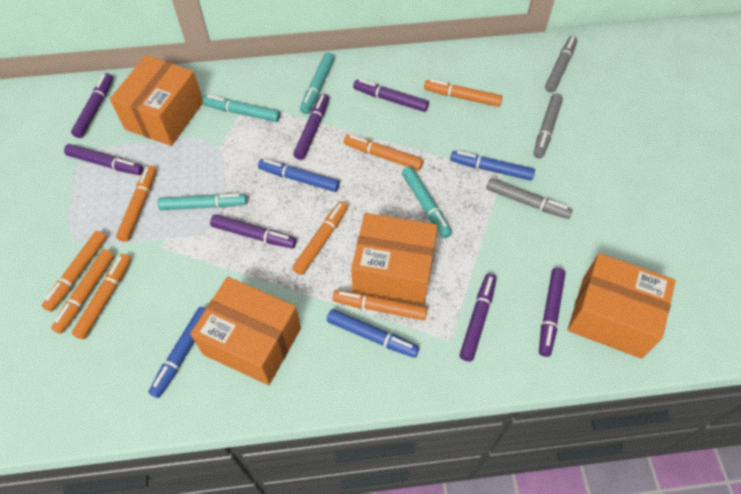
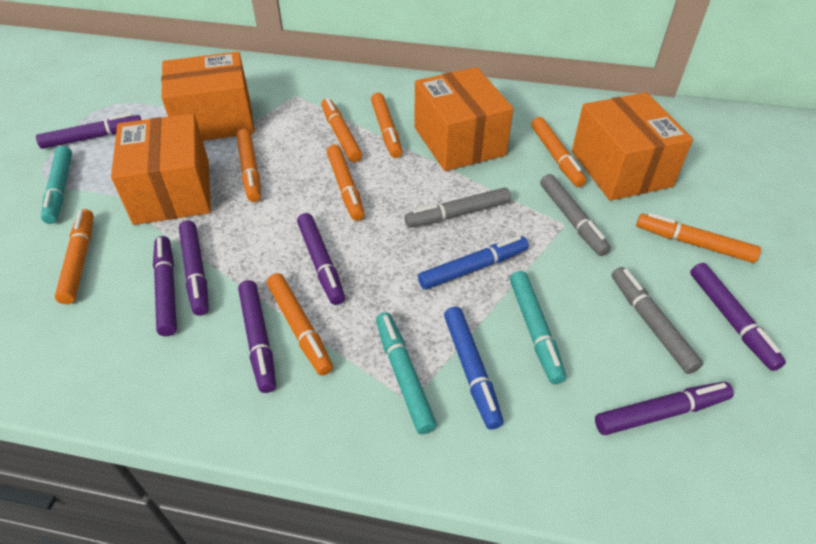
blue marker: [148,307,206,398] [258,159,340,192] [327,309,419,358] [450,151,535,181] = 4 -> [418,236,529,290] [444,307,504,430] = 2
turquoise marker: [158,194,247,210] [203,95,280,122] [300,52,334,114] [402,167,452,238] = 4 -> [41,146,72,224] [376,312,437,434] [510,271,566,384] = 3

